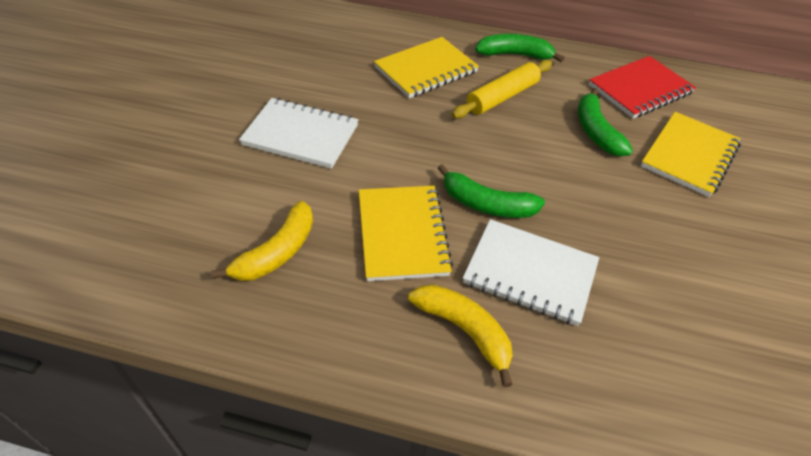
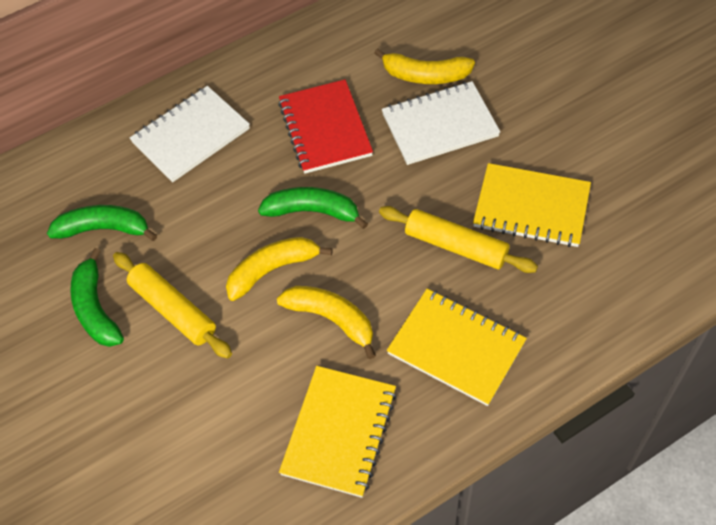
yellow banana: [211,201,313,281] [408,284,513,387] = 2 -> [226,237,333,301] [277,286,376,359] [374,49,475,84] = 3
yellow rolling pin: [452,60,552,119] = 1 -> [113,252,232,358] [379,206,538,273] = 2

